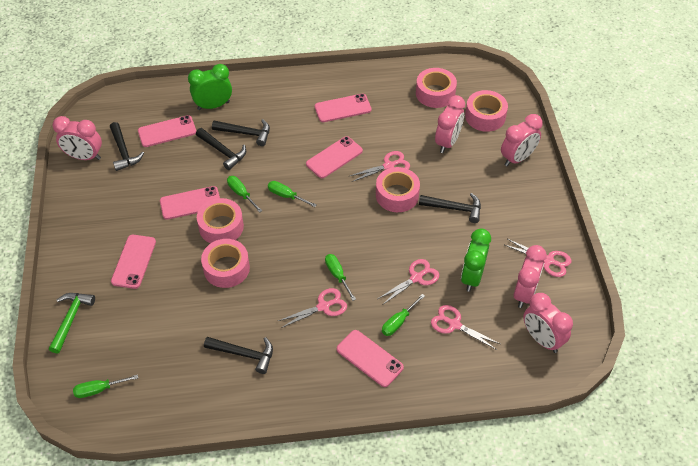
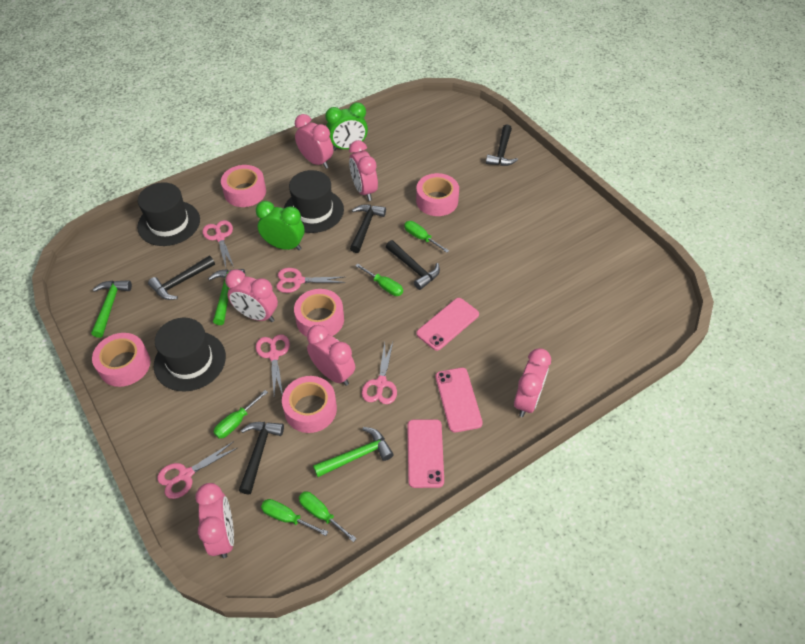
black hat: none = 0 -> [137,182,200,246] [154,318,226,392] [284,170,344,233] = 3
green hammer: [49,293,95,354] = 1 -> [91,280,132,338] [208,269,245,325] [313,427,394,477] = 3
pink clock: [52,116,102,160] [435,95,465,153] [501,114,543,166] [514,245,547,308] [523,293,573,353] = 5 -> [196,483,234,558] [225,269,278,322] [295,114,333,169] [307,325,355,386] [349,140,378,201] [514,348,551,417] = 6
pink phone: [111,235,156,289] [138,115,196,147] [160,186,220,220] [306,136,363,178] [315,94,371,122] [337,330,404,387] = 6 -> [407,419,444,488] [416,298,479,351] [435,368,483,433] = 3

